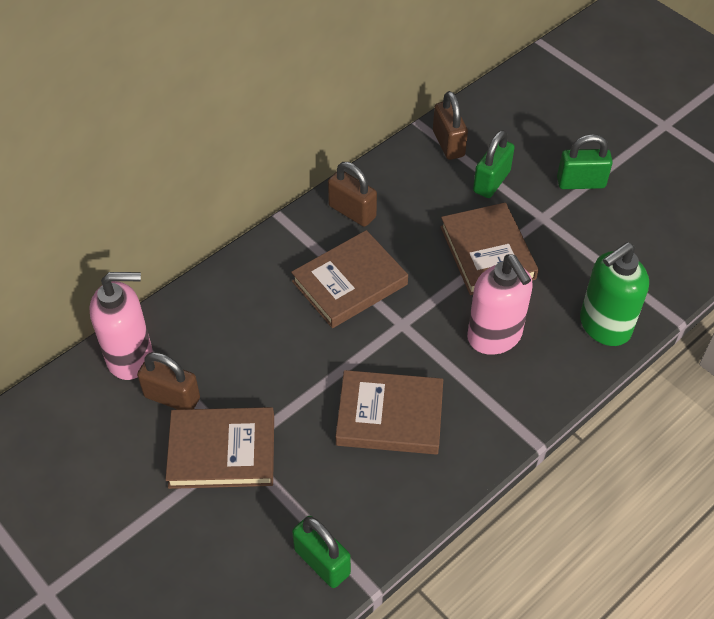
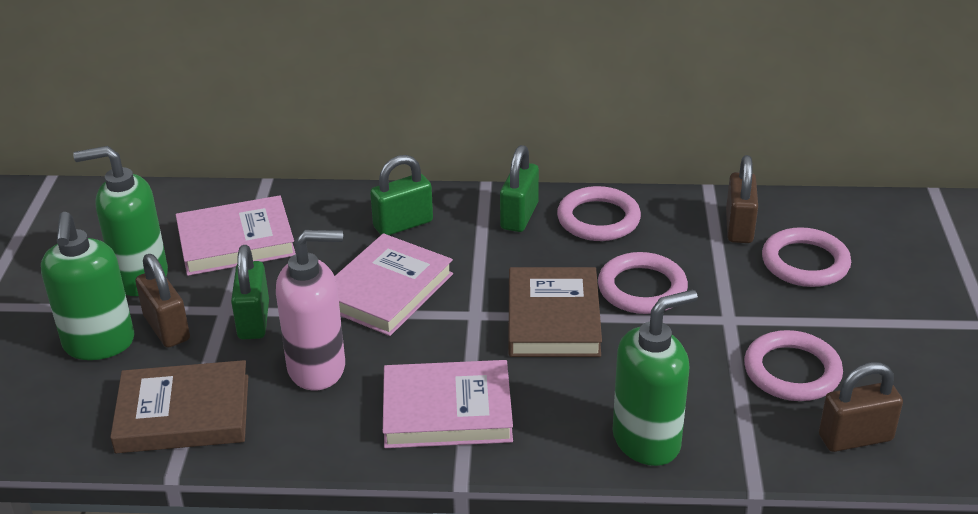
brown book: [165,407,274,489] [291,230,408,328] [335,370,443,455] [440,203,538,295] = 4 -> [110,360,248,453] [509,267,602,357] = 2
green soap dispenser: [580,242,649,346] = 1 -> [41,212,135,360] [73,146,168,296] [613,289,698,466] = 3
pink book: none = 0 -> [176,195,296,276] [334,233,453,336] [383,360,513,448] = 3
pink ring: none = 0 -> [557,186,641,241] [598,252,688,314] [744,330,843,401] [762,227,851,287] = 4
pink soap dispenser: [89,272,153,380] [467,254,533,355] = 2 -> [276,230,345,391] = 1

